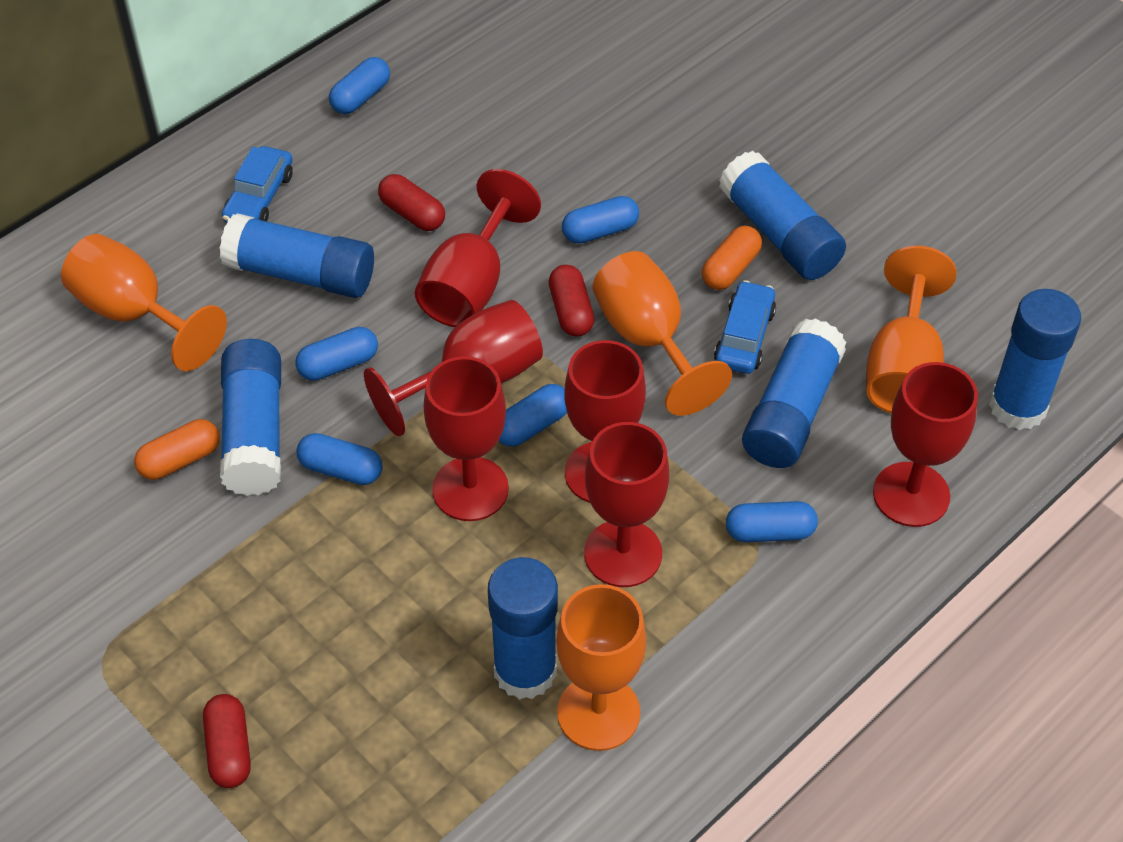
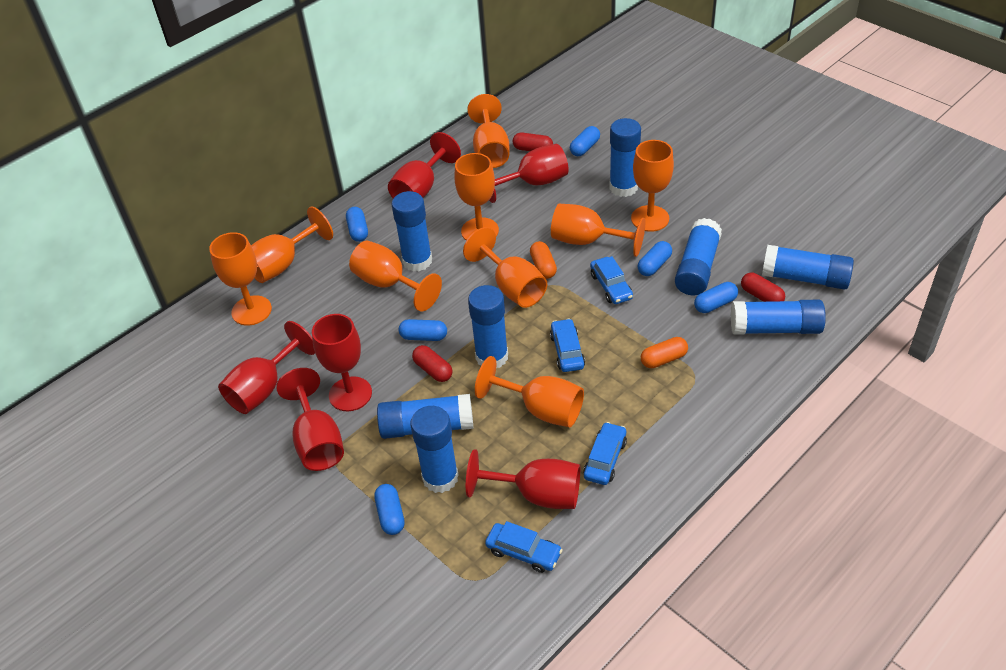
blue car: [222,146,293,223] [714,280,776,374] = 2 -> [485,521,562,573] [550,318,585,372] [583,422,627,485] [590,256,633,304] = 4
blue glue stick: [220,213,374,298] [220,339,281,496] [488,557,558,699] [719,151,846,280] [742,318,847,468] [989,289,1081,430] = 6 -> [377,394,473,439] [391,191,432,272] [410,406,459,493] [468,285,508,368] [609,118,641,197] [675,218,722,295] [731,300,826,335] [762,245,854,290] = 8
orange goblet: [61,234,227,371] [556,584,646,751] [593,251,732,416] [866,246,957,413] = 4 -> [209,232,272,326] [251,207,333,283] [349,241,442,311] [455,153,499,240] [463,227,547,308] [467,94,509,168] [475,356,584,427] [551,204,645,257] [631,140,674,232] = 9

